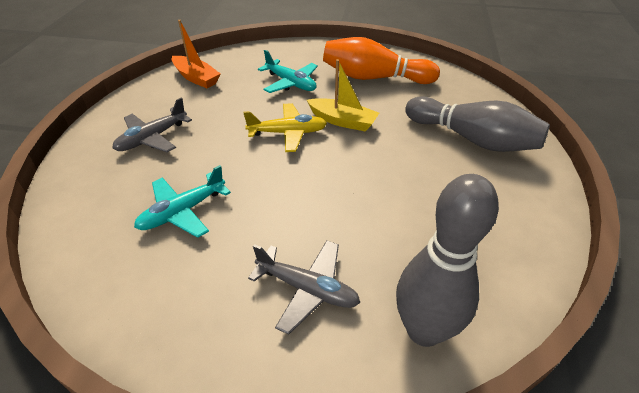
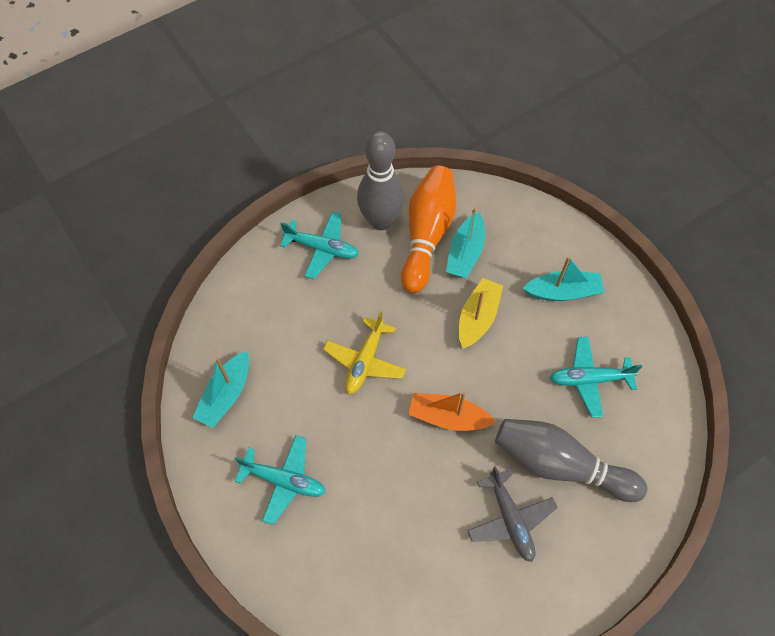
grey plane: [112,98,192,152] [248,240,360,335] = 2 -> [467,466,557,562] = 1
turquoise boat: none = 0 -> [193,351,249,428] [446,208,485,278] [523,257,604,301] = 3
turquoise plane: [134,165,231,238] [258,50,318,93] = 2 -> [235,435,325,525] [280,212,359,279] [550,337,643,418] = 3

